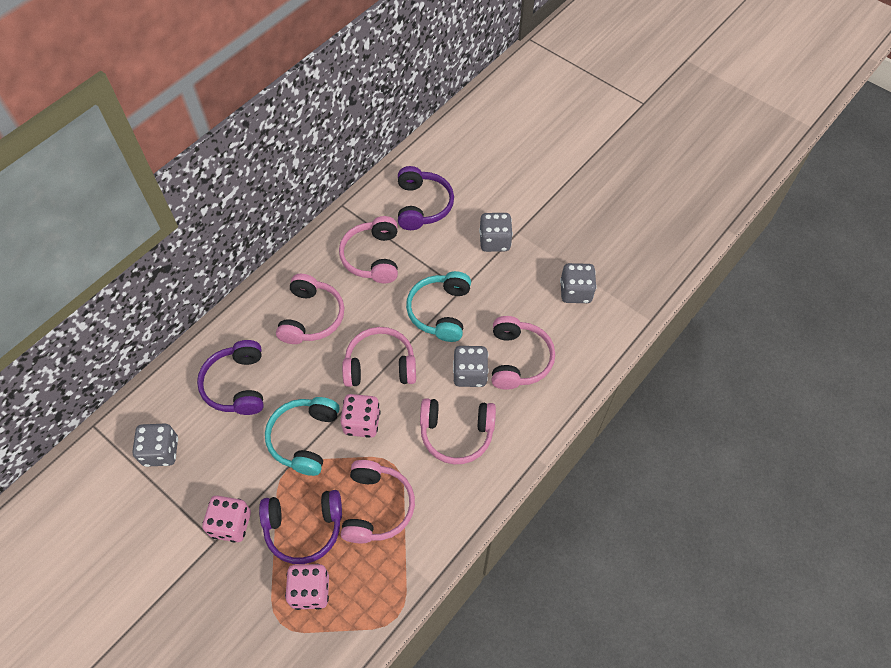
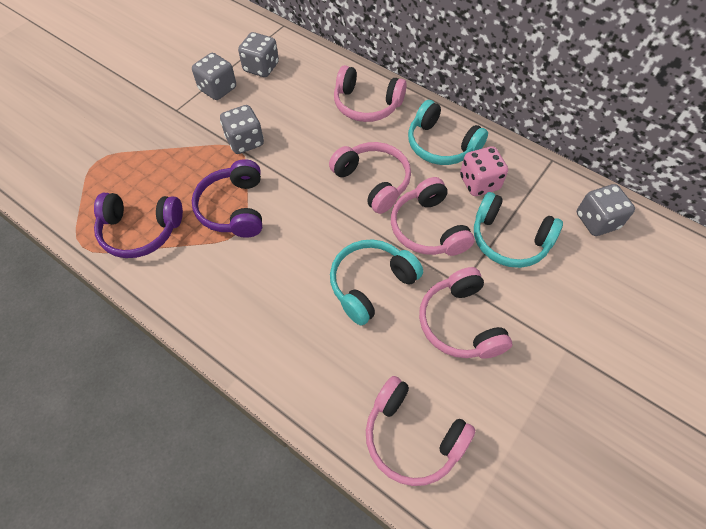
pink dice: [202,496,251,543] [285,564,329,610] [340,394,380,438] = 3 -> [460,146,508,196] = 1
pink headphones: [276,274,344,344] [339,216,398,283] [341,460,415,543] [342,327,416,387] [420,398,496,464] [492,316,555,390] = 6 -> [329,142,411,214] [334,65,407,122] [366,376,475,486] [391,177,475,256] [419,267,512,359] = 5
purple headphones: [197,340,264,415] [259,490,342,564] [398,166,454,230] = 3 -> [94,193,183,258] [192,159,262,238] = 2
turquoise headphones: [265,397,340,476] [406,271,471,342] = 2 -> [330,240,423,326] [408,100,488,165] [474,192,563,268] = 3

